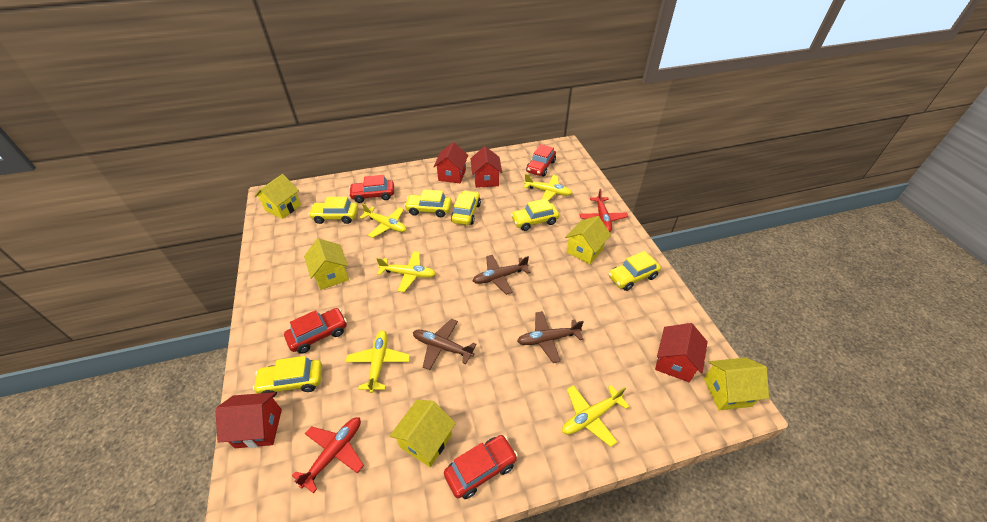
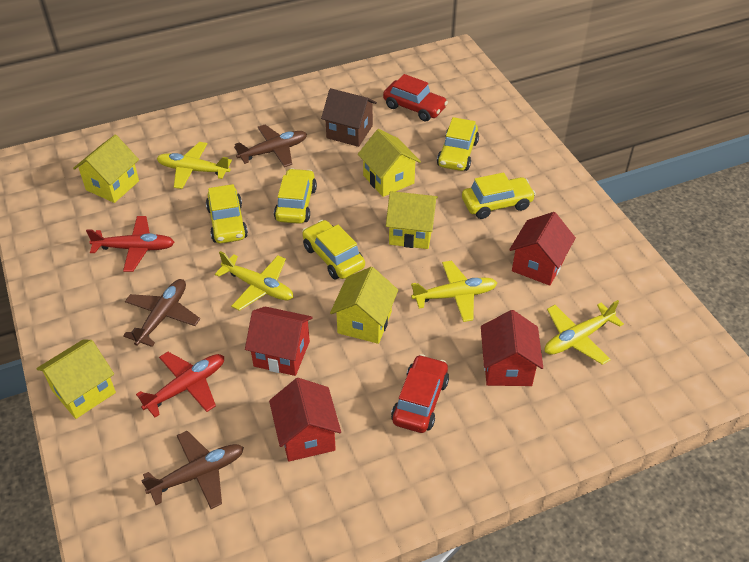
brown house: none = 0 -> [321,88,377,147] = 1
red car: [284,308,347,354] [349,175,394,203] [444,435,518,499] [526,144,556,177] = 4 -> [383,74,448,122] [391,354,449,433] = 2
yellow car: [253,356,322,397] [308,197,358,224] [404,189,452,217] [451,190,481,225] [511,198,559,231] [608,251,661,291] = 6 -> [206,184,248,244] [274,168,317,224] [302,220,365,279] [437,117,479,171] [462,172,536,219] = 5
yellow plane: [346,330,410,393] [359,203,406,238] [376,251,436,292] [524,174,572,201] [562,385,630,447] = 5 -> [157,142,232,189] [215,251,293,311] [411,261,497,322] [545,300,624,365] = 4

